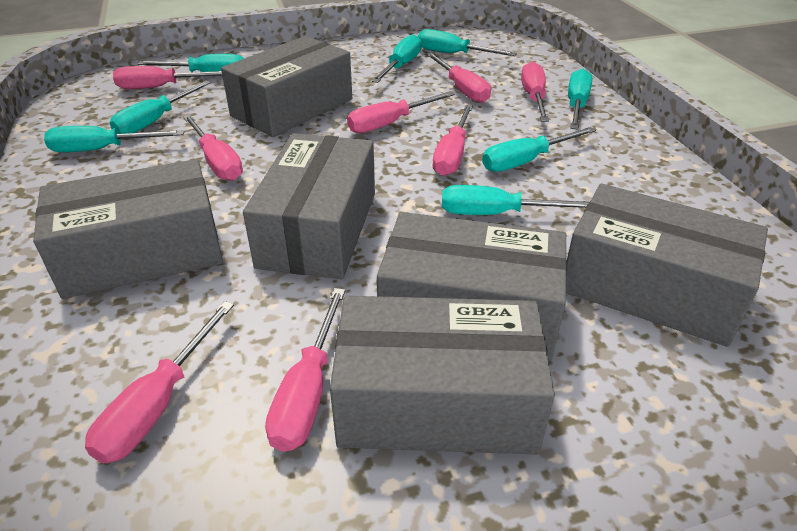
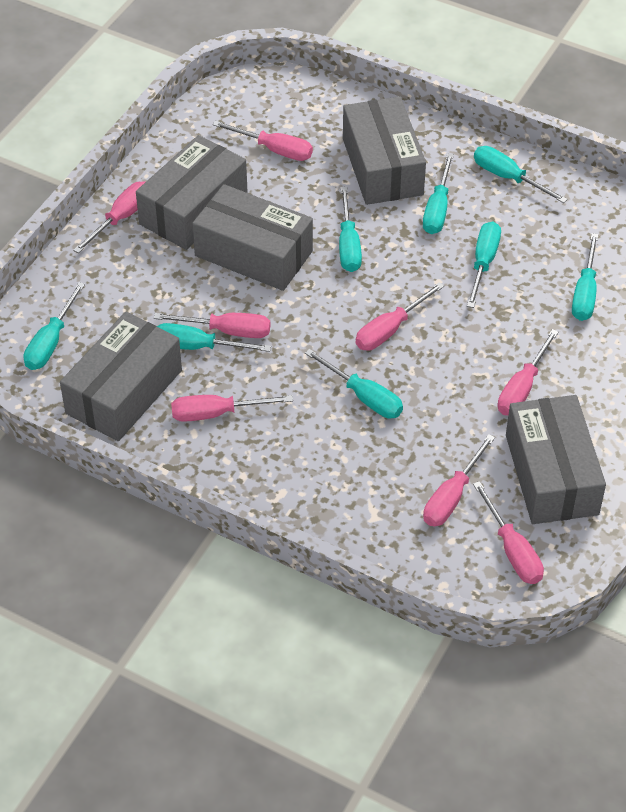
grey box: [33,159,223,299] [221,36,352,137] [243,133,375,279] [330,296,555,454] [377,212,567,361] [566,184,768,347] = 6 -> [60,312,182,441] [136,135,247,250] [192,184,313,291] [343,96,426,205] [506,395,606,524] = 5

